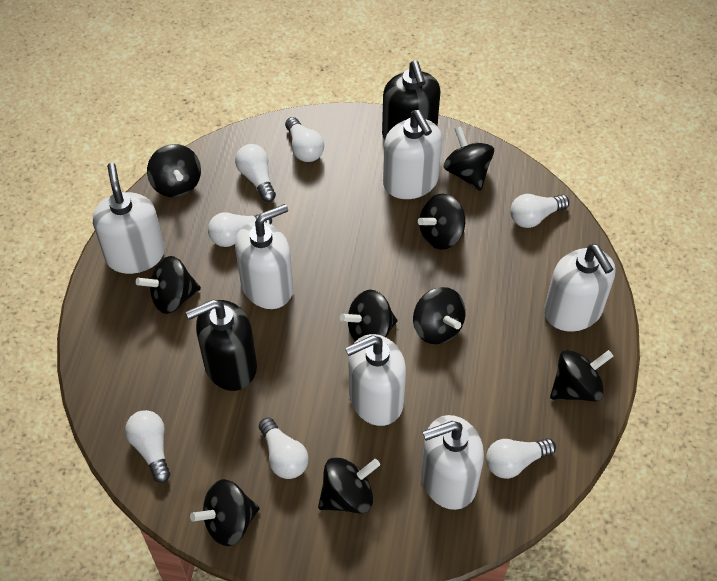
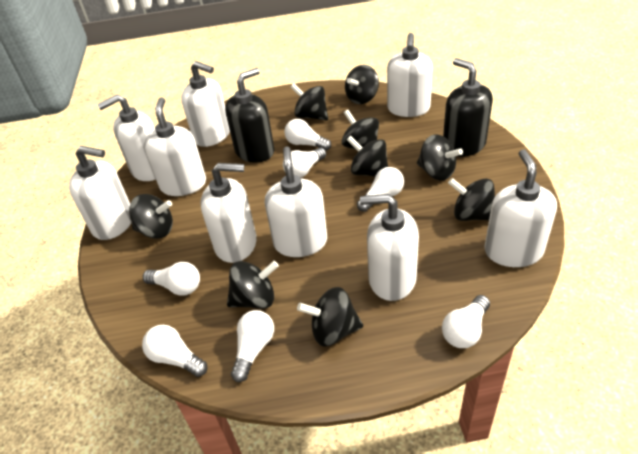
white soap dispenser: [93,163,165,274] [235,204,293,309] [345,334,406,426] [383,110,442,199] [421,415,484,510] [544,244,615,332] = 6 -> [69,146,132,240] [97,95,156,181] [144,97,206,196] [181,61,230,147] [200,163,257,263] [265,146,327,257] [360,194,419,301] [387,33,433,117] [484,149,557,267] = 9

